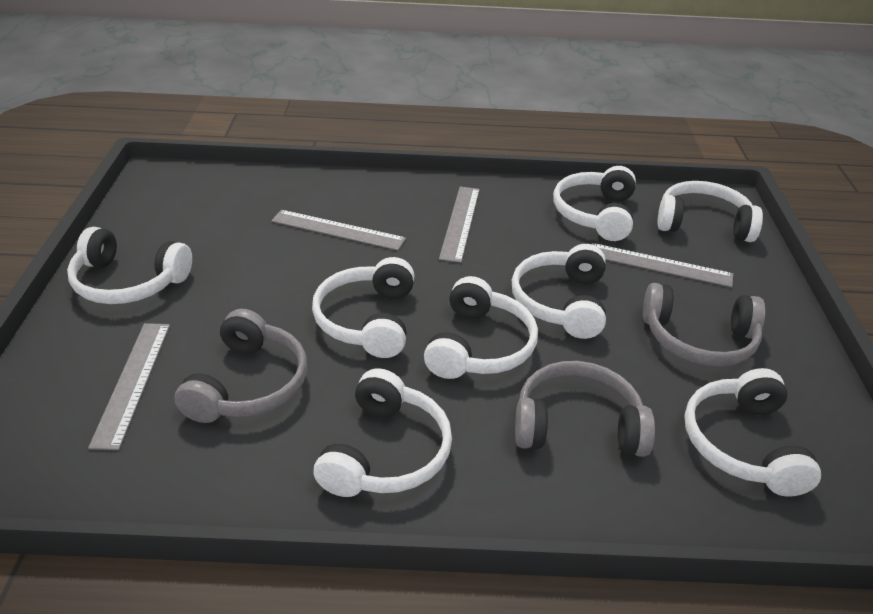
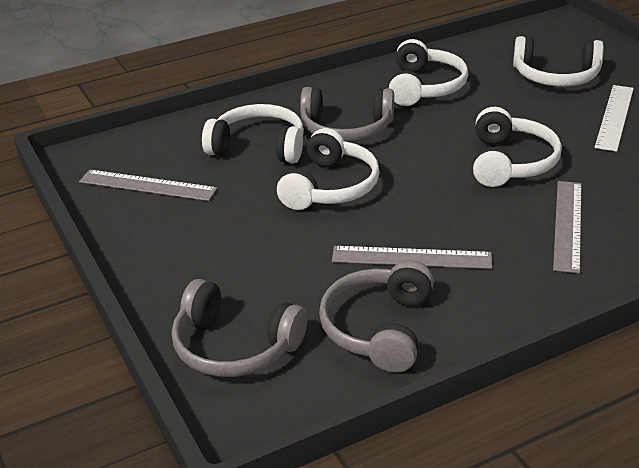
grey ruler: [88,323,170,450] [271,210,406,251] [439,187,480,263] [592,243,733,287] = 4 -> [79,170,217,201] [332,246,492,269] [553,181,582,273] = 3
white headphones: [67,227,192,304] [312,257,414,358] [314,368,452,497] [424,276,538,379] [512,244,606,339] [553,166,636,241] [658,181,763,242] [684,368,821,496] = 8 -> [202,104,304,164] [277,128,380,210] [389,39,468,106] [473,107,562,187] [513,36,604,87] = 5
white ruler: none = 0 -> [595,85,634,152] = 1

